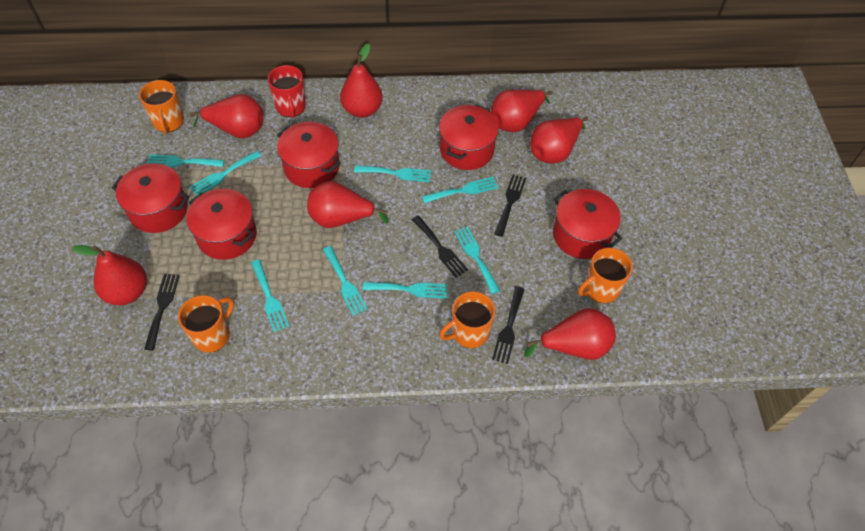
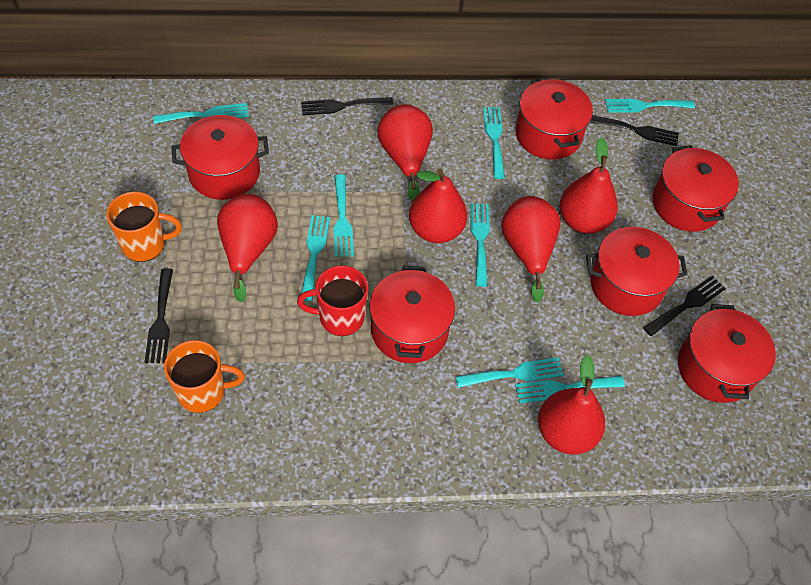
orange mug: [139,80,184,134] [178,295,234,353] [439,291,495,348] [578,248,633,303] = 4 -> [106,192,182,262] [164,340,245,413] = 2
red pear: [72,245,147,305] [190,94,263,138] [307,181,389,228] [340,43,383,118] [491,90,552,132] [524,308,616,360] [530,117,588,164] = 7 -> [217,194,278,302] [377,104,433,202] [409,168,467,243] [501,196,561,303] [538,355,605,455] [560,137,618,234] = 6
red pot: [112,164,189,233] [187,189,257,260] [277,122,341,188] [439,104,499,170] [553,189,622,259] = 5 -> [171,115,269,200] [369,266,455,363] [516,77,593,160] [586,227,688,316] [653,145,739,232] [678,304,776,403] = 6

